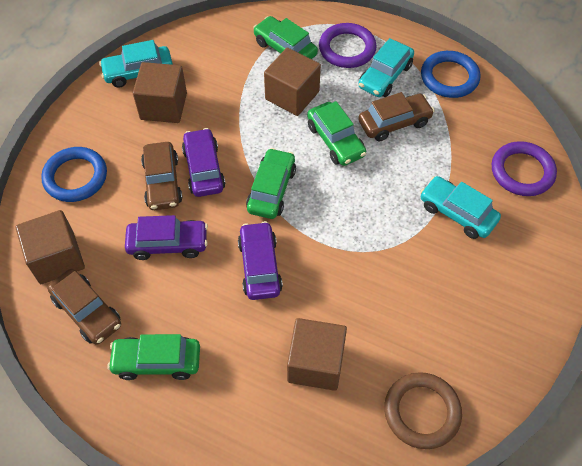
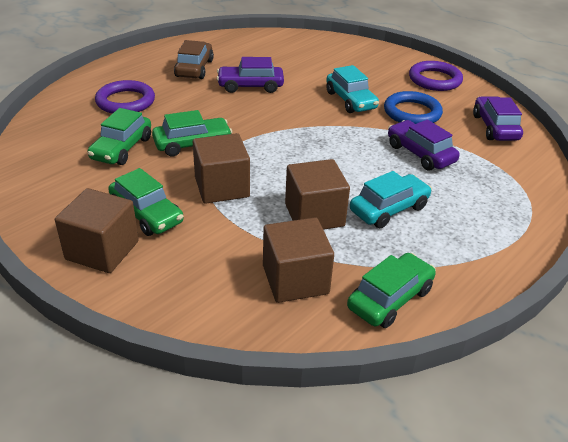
blue ring: [41,147,107,202] [421,51,481,98] = 2 -> [384,91,443,124] = 1
brown car: [47,269,121,345] [141,142,182,210] [358,92,434,141] = 3 -> [174,40,214,79] = 1
brown ring: [384,372,462,449] = 1 -> none = 0
turquoise car: [99,40,173,88] [358,38,414,97] [420,176,501,239] = 3 -> [326,65,379,113] [350,171,432,228] = 2

